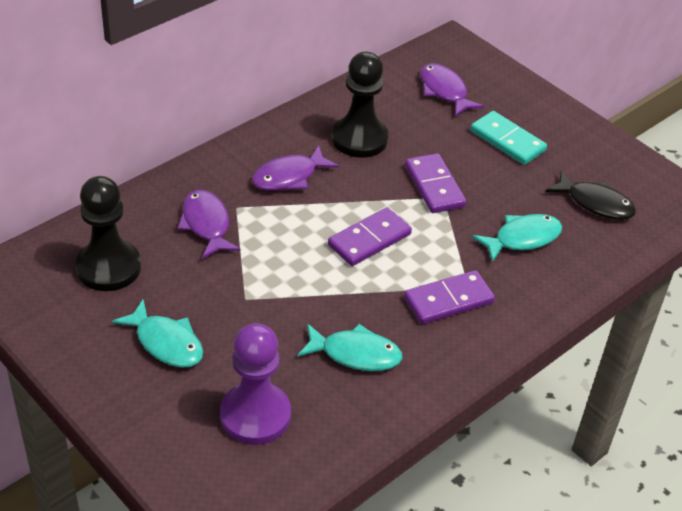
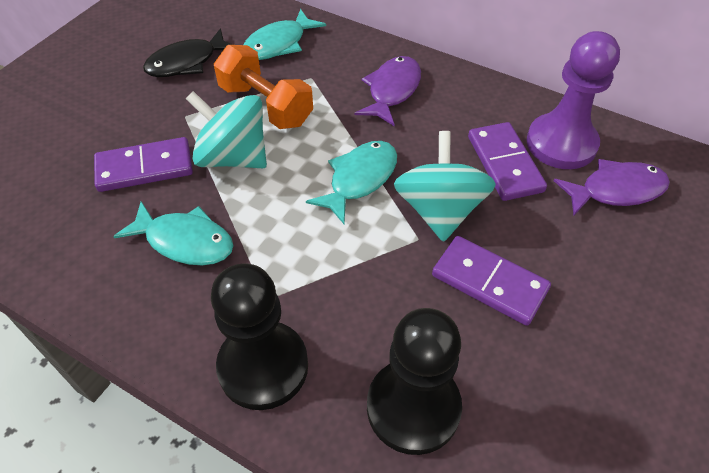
orange dumbbell: none = 0 -> [214,45,313,129] = 1
purple fish: [178,190,241,259] [252,146,339,191] [420,63,484,117] = 3 -> [355,56,421,126] [553,159,670,216] = 2
turquoise domino: [470,111,547,165] = 1 -> none = 0
turquoise spinning top: none = 0 -> [186,91,267,168] [394,131,496,242] = 2

